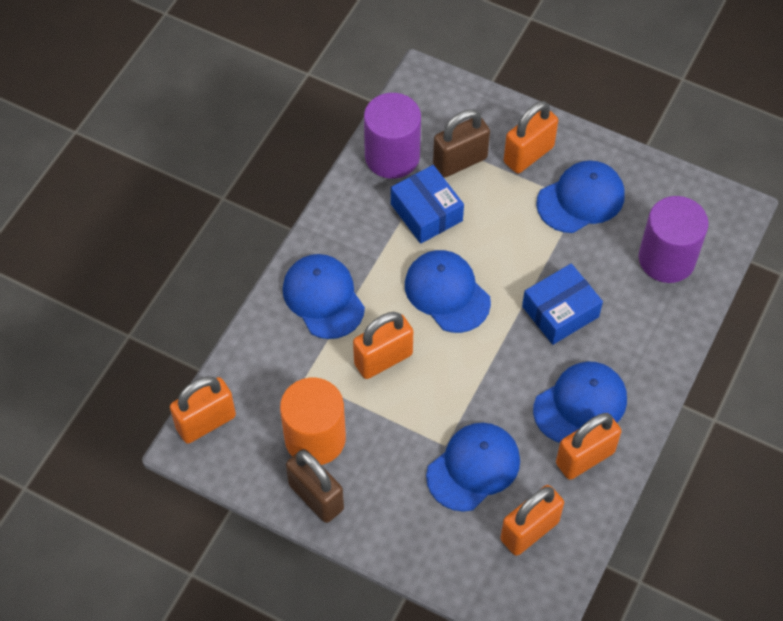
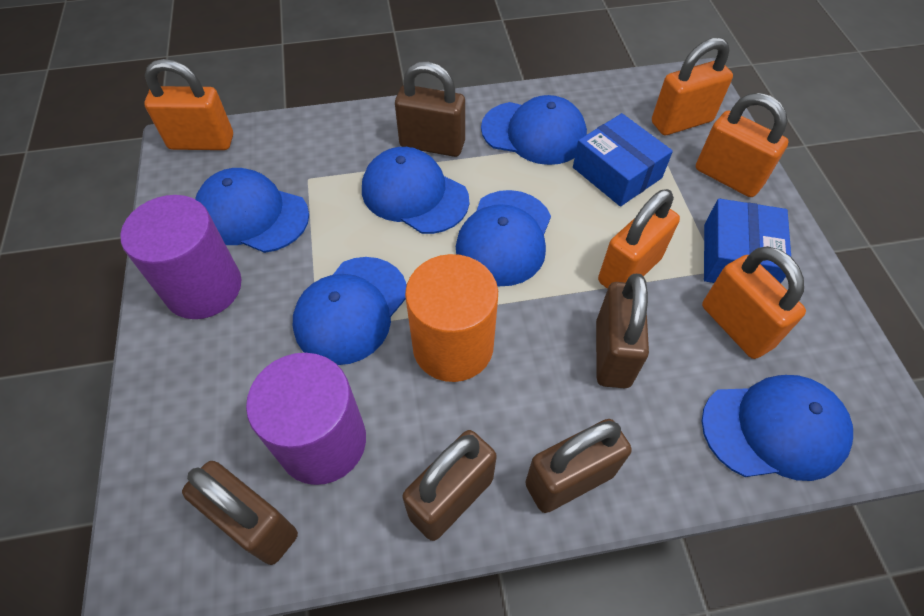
blue cap: [283,254,365,339] [405,250,491,333] [426,423,520,512] [533,362,627,443] [536,160,625,233] = 5 -> [195,168,309,253] [293,257,407,365] [362,147,469,234] [456,190,551,286] [481,95,587,165] [702,375,853,481] = 6
brown padlock: [286,449,344,523] [433,109,490,178] = 2 -> [182,461,298,565] [395,62,465,157] [402,430,497,541] [525,419,632,513] [596,274,649,389] = 5

